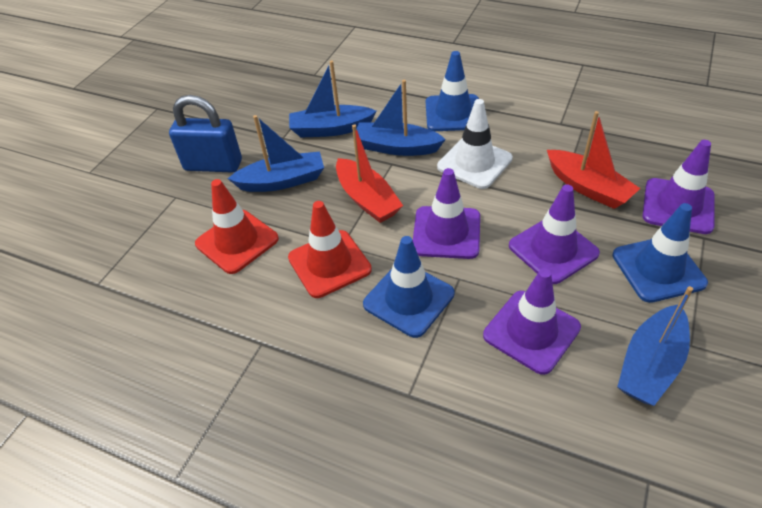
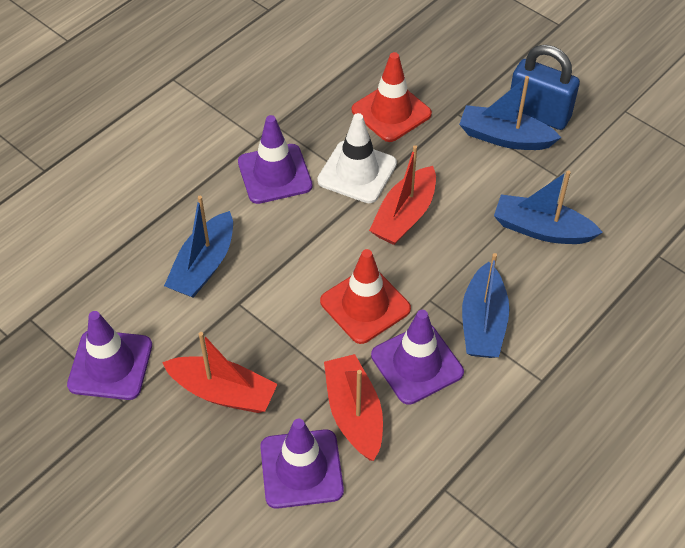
blue traffic cone: [363,236,454,338] [426,51,479,131] [612,203,708,303] = 3 -> none = 0
red boat: [336,124,403,223] [547,111,641,209] = 2 -> [162,332,278,413] [324,354,383,461] [369,145,436,245] = 3

